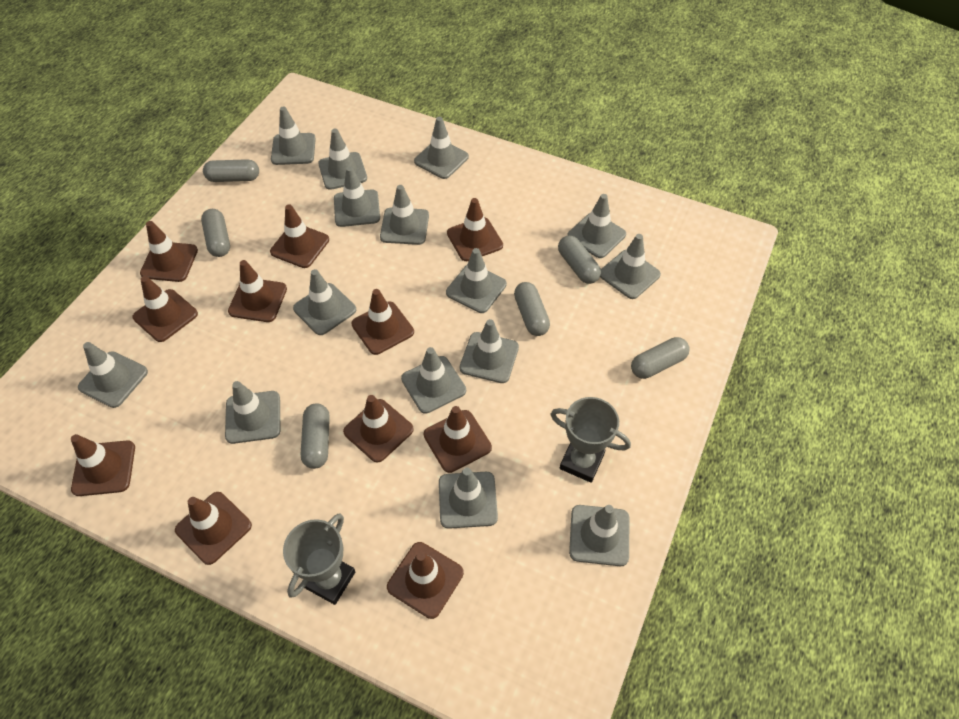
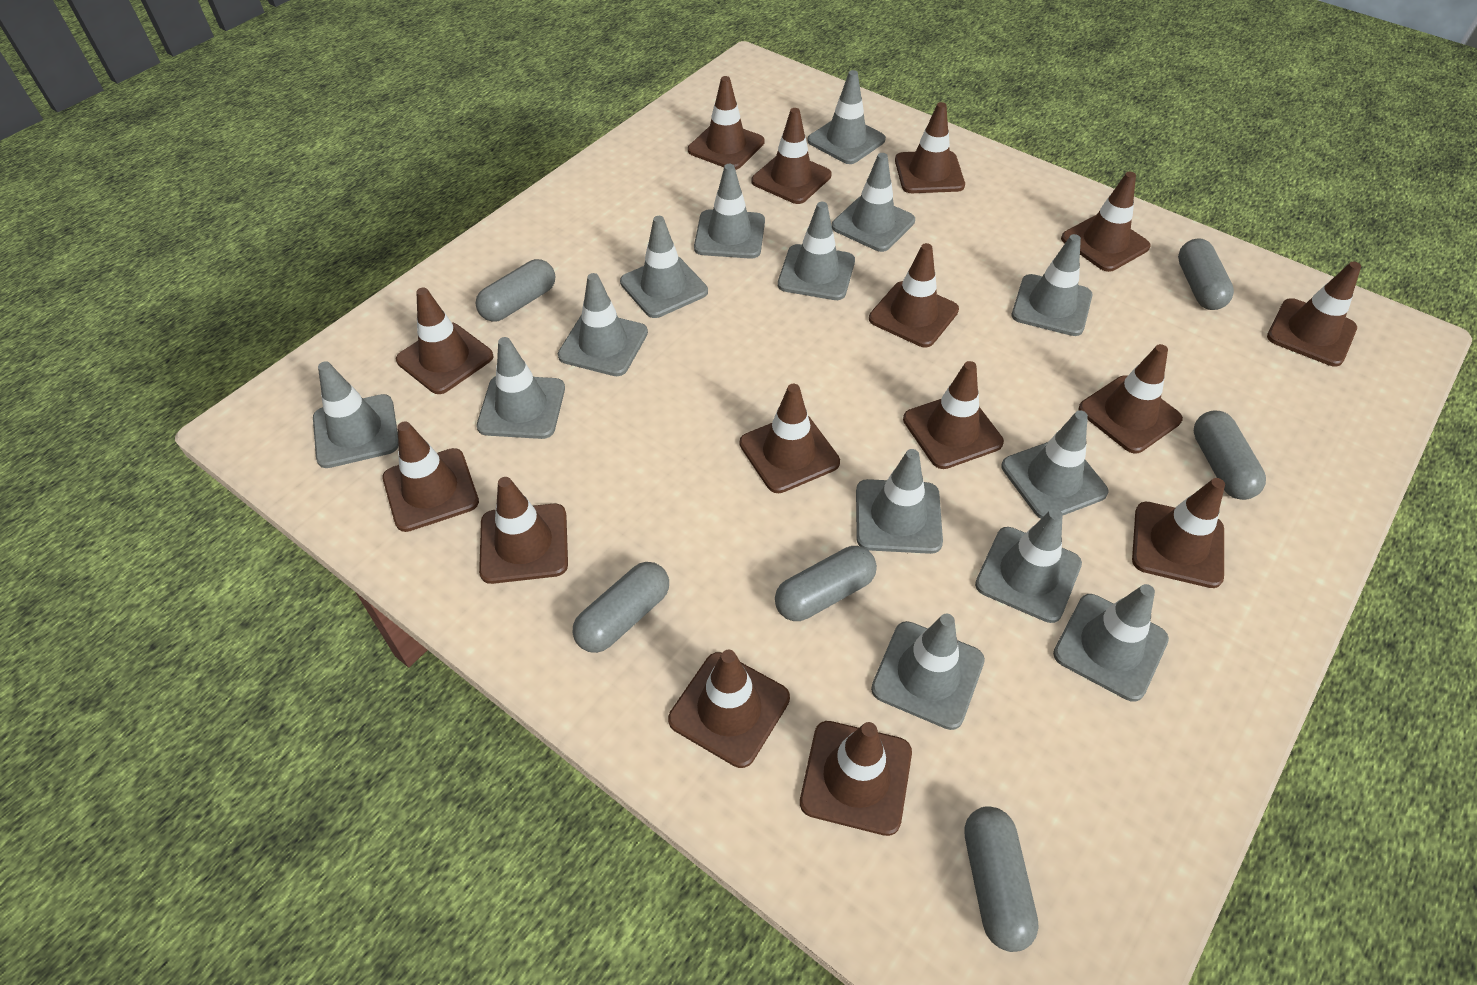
brown traffic cone: [71,434,135,496] [133,276,198,342] [140,221,198,282] [175,492,252,565] [228,260,287,322] [270,205,329,268] [343,395,414,463] [351,289,414,355] [387,542,464,619] [424,406,492,473] [447,198,503,261] = 11 -> [383,421,479,532] [396,288,493,394] [479,477,568,584] [668,650,790,768] [688,76,765,170] [740,384,840,493] [752,108,832,204] [800,721,912,836] [869,243,959,347] [895,102,965,193] [903,361,1004,469] [1061,172,1151,272] [1078,344,1183,453] [1132,478,1225,588] [1267,262,1361,367] = 15
grey traffic cone: [78,342,148,408] [225,381,280,444] [271,107,316,165] [293,269,356,335] [318,129,367,190] [334,166,380,227] [380,185,429,245] [401,347,466,414] [414,117,469,179] [439,468,498,529] [446,248,507,313] [460,319,519,383] [567,194,626,258] [569,505,630,566] [600,234,661,299] = 15 -> [313,361,399,468] [477,337,565,439] [558,273,648,376] [620,216,708,318] [694,164,765,259] [778,202,855,300] [807,70,886,164] [832,153,915,252] [856,449,943,554] [871,614,985,730] [975,509,1082,623] [1001,410,1109,519] [1012,234,1092,336] [1053,584,1169,701] = 14
grey trophy: [283,513,355,605] [550,397,631,483] = 2 -> none = 0

